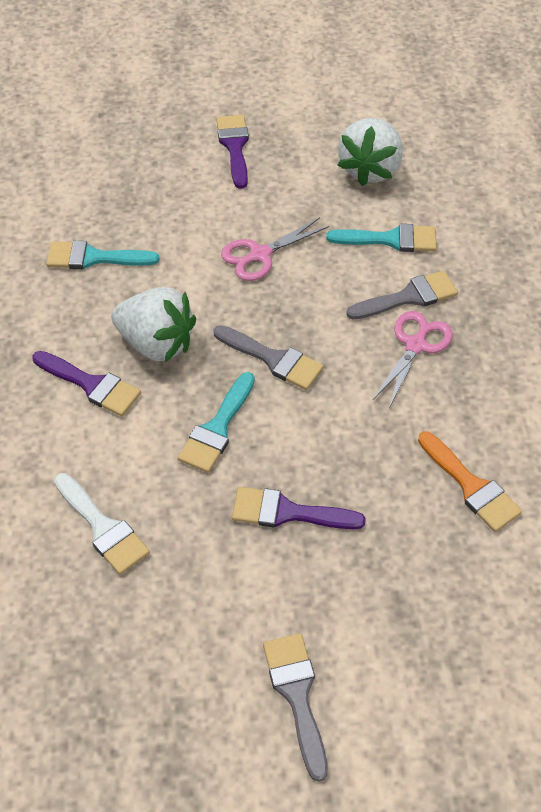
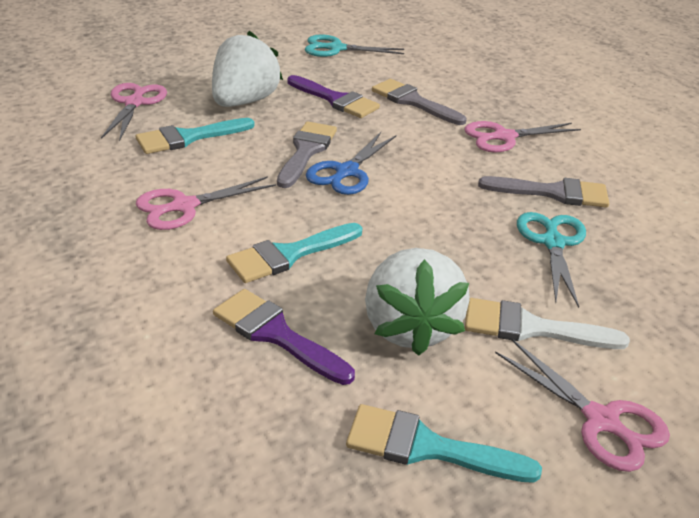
blue scissors: none = 0 -> [306,132,397,195] = 1
orange brush: [418,431,522,532] = 1 -> none = 0
pink scissors: [221,217,329,281] [372,311,453,408] = 2 -> [101,83,167,142] [136,176,276,230] [465,121,581,152] [495,339,670,472] = 4
purple brush: [32,351,141,416] [216,115,249,189] [232,487,366,529] = 3 -> [213,289,355,385] [287,75,380,118] = 2
turquoise scissors: none = 0 -> [305,35,404,57] [517,212,586,308] = 2

